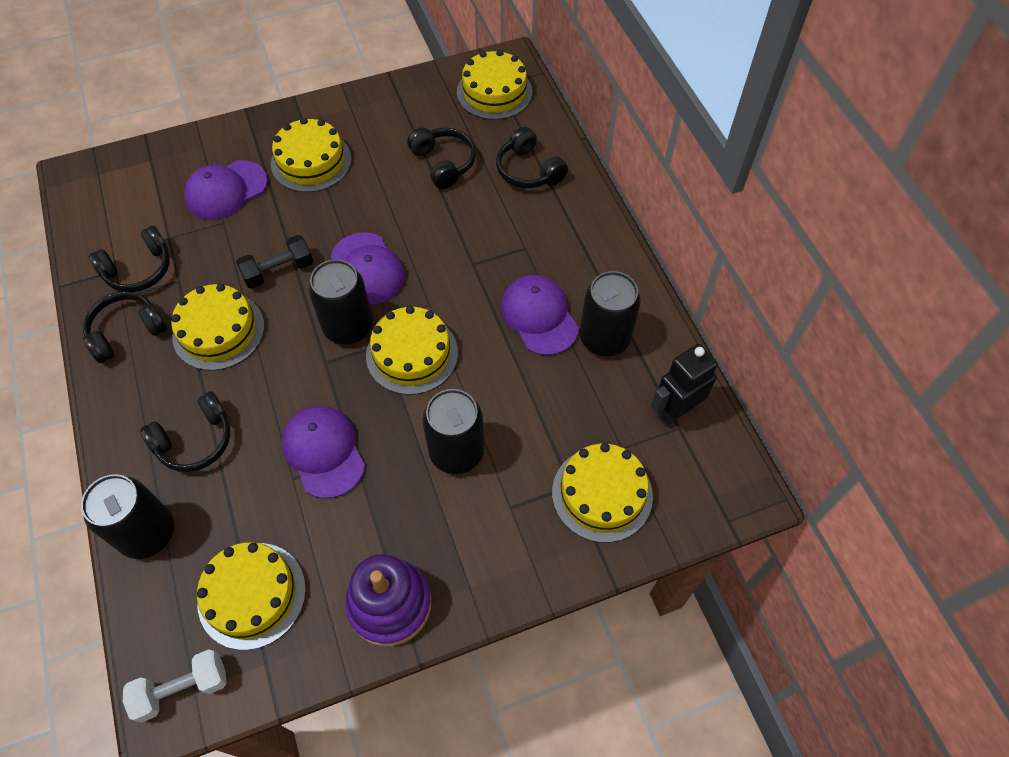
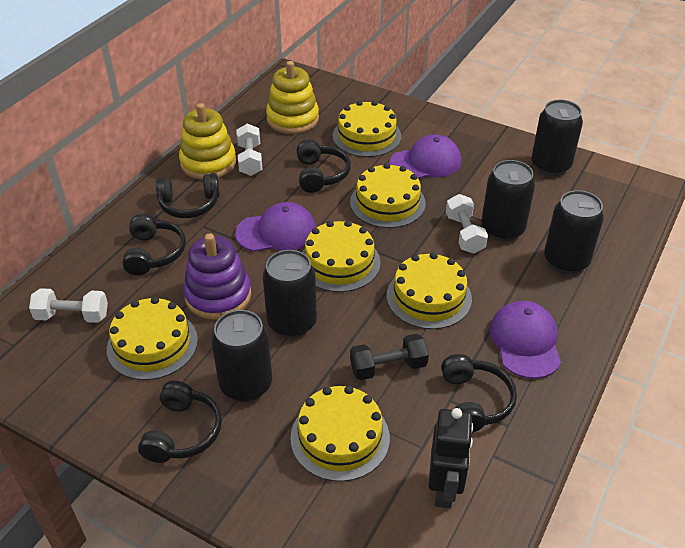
black can: [81,474,174,559] [309,259,373,345] [423,389,484,474] [580,271,641,356] = 4 -> [211,310,272,402] [263,250,317,338] [481,160,535,241] [531,100,583,176] [544,190,604,274] = 5
purple cap: [184,160,268,220] [282,406,365,499] [331,232,405,305] [501,275,579,355] = 4 -> [235,202,316,252] [390,135,461,179] [490,301,561,379] = 3
white dumbbell: [123,649,227,723] = 1 -> [29,288,108,323] [236,124,263,176] [446,194,488,254] = 3
yellow stacking toy: none = 0 -> [179,103,236,180] [266,61,319,134] = 2

